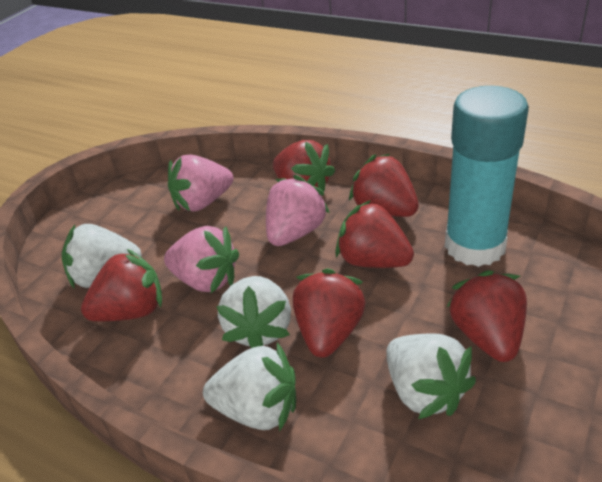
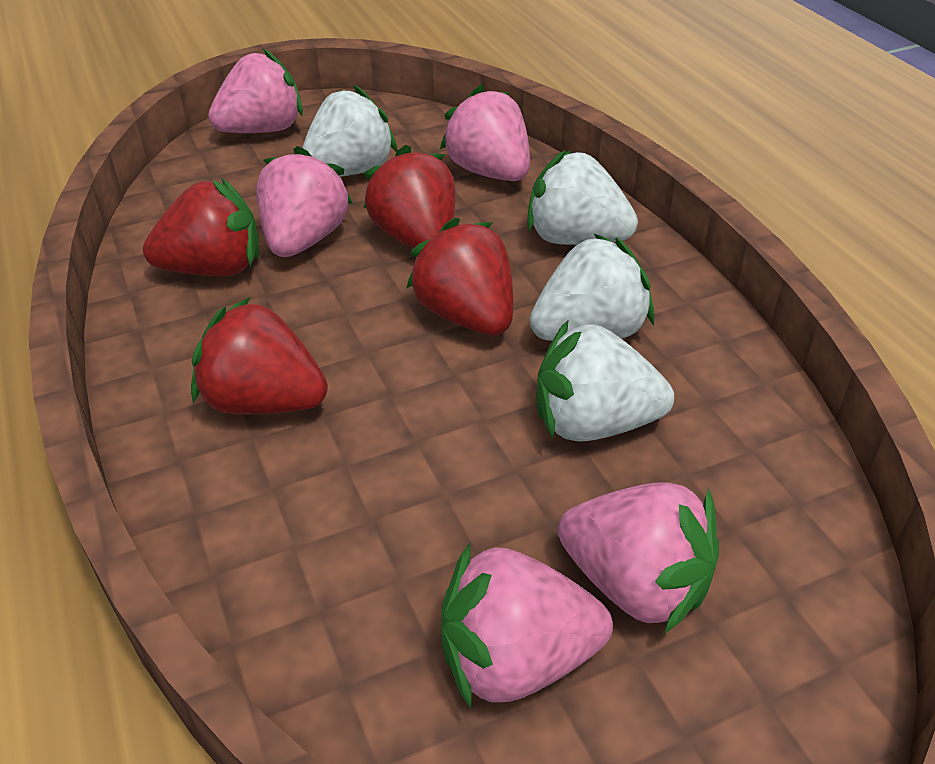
pink strawberry: [164,226,239,293] [168,155,234,212] [266,175,330,246] = 3 -> [208,48,303,133] [256,146,353,257] [440,85,530,181] [441,543,613,708] [558,482,719,634] = 5
red strawberry: [81,249,162,321] [273,140,335,196] [293,268,366,358] [335,200,414,268] [349,154,419,217] [447,270,527,362] = 6 -> [143,178,259,276] [191,297,328,415] [364,145,456,248] [407,218,513,335] = 4
turquoise glue stick: [445,86,529,267] = 1 -> none = 0

